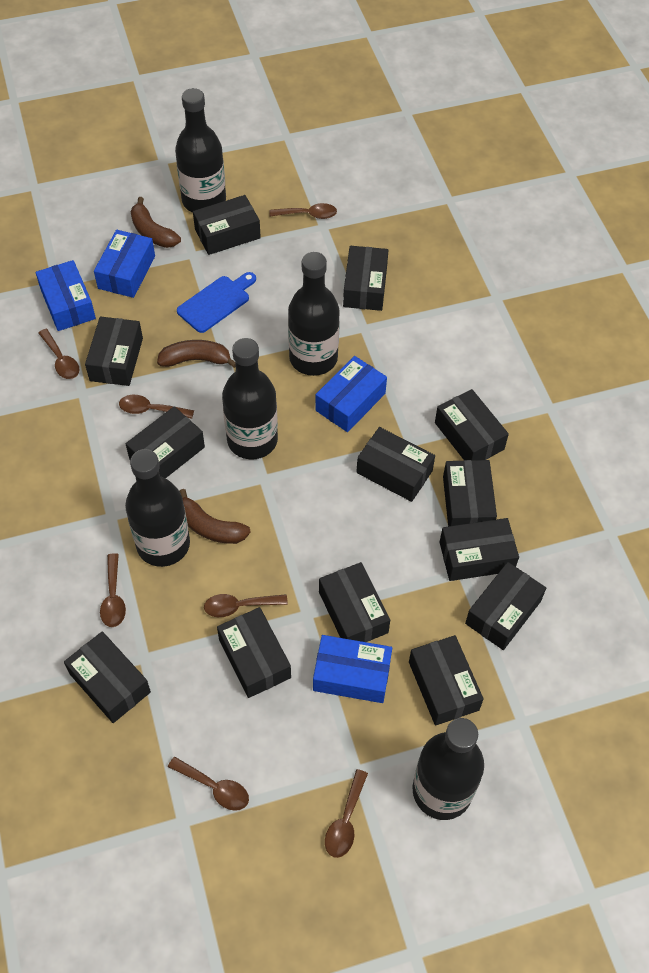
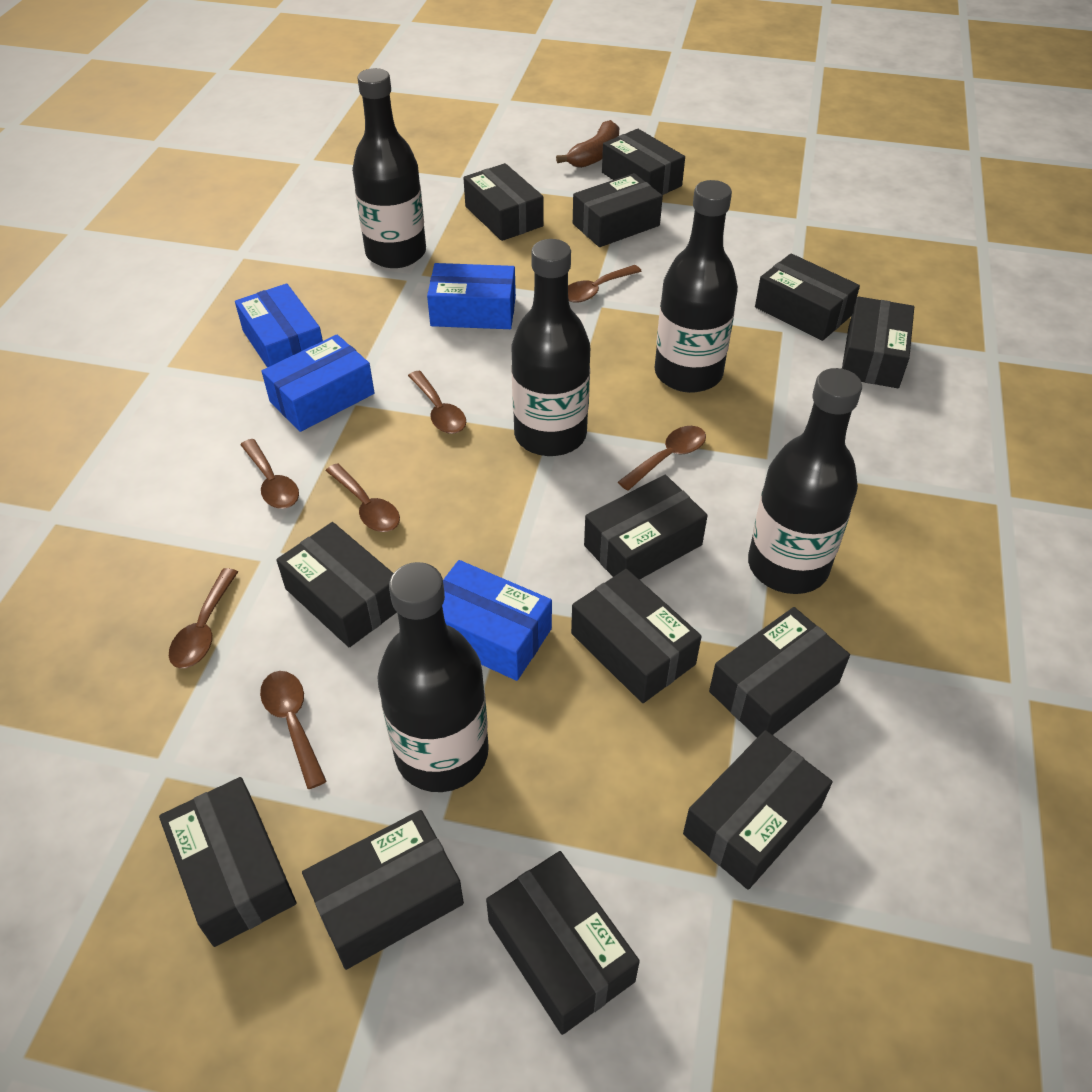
blue cutting board: [177,272,256,333] = 1 -> none = 0
brown banana: [131,197,181,248] [157,340,236,368] [180,489,251,544] = 3 -> [556,120,619,168] = 1

